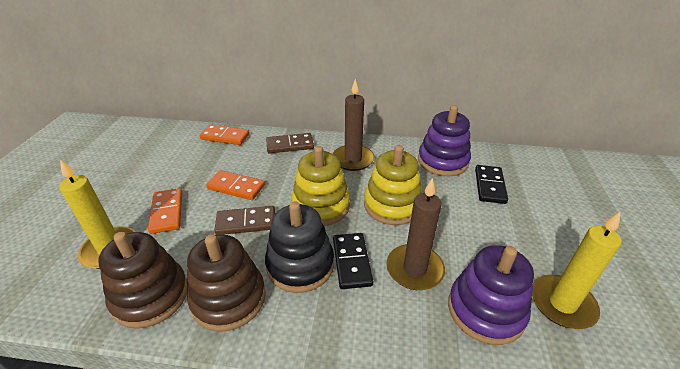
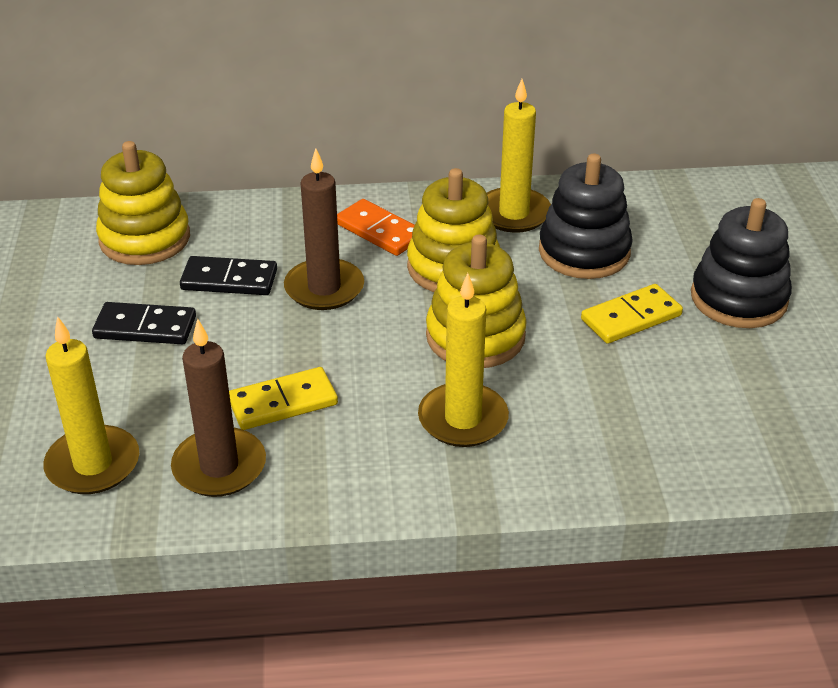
black stacking toy: [265,202,334,293] = 1 -> [539,154,633,279] [691,198,792,328] = 2
brown domino: [214,206,275,235] [266,133,314,153] = 2 -> none = 0
brown stacking toy: [98,232,188,329] [187,234,266,332] = 2 -> none = 0
orange domino: [148,188,183,234] [199,124,250,145] [206,170,265,200] = 3 -> [337,199,415,256] = 1
purple stacking toy: [418,105,471,176] [448,245,534,345] = 2 -> none = 0
yellow candle: [59,160,136,269] [532,211,622,329] = 2 -> [43,316,139,494] [418,273,509,447] [487,79,551,233] = 3
yellow domino: none = 0 -> [229,367,338,430] [581,284,683,344] = 2
yellow stacking toy: [291,146,350,226] [364,145,422,225] = 2 -> [96,141,190,265] [407,168,500,292] [426,235,527,368] = 3

